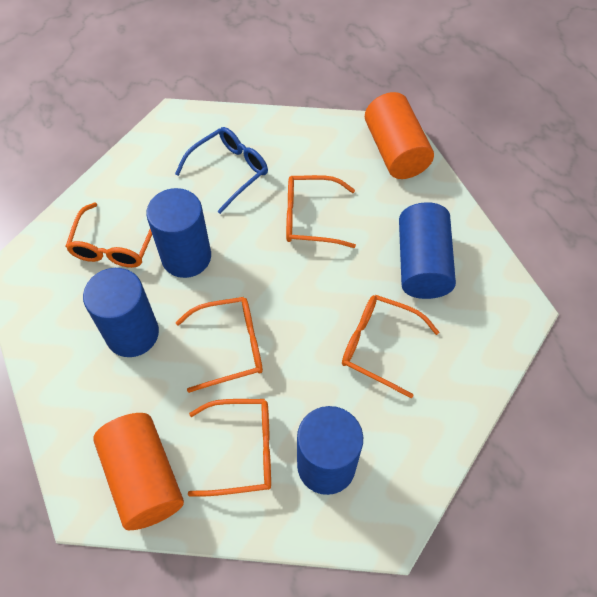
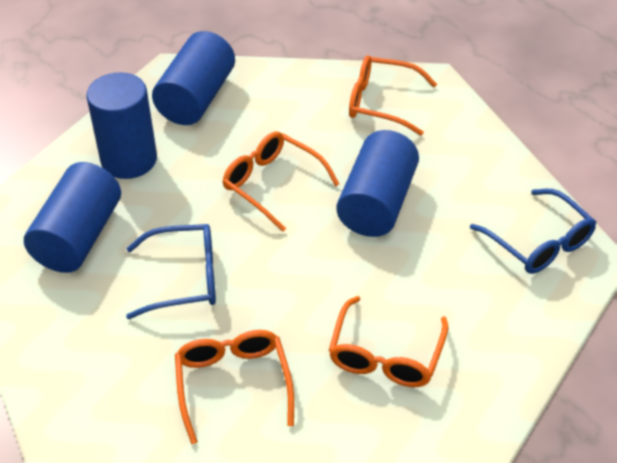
blue glasses: [175,127,268,214] = 1 -> [126,224,216,319] [470,189,596,274] = 2
orange cylinder: [93,413,184,530] [365,92,434,179] = 2 -> none = 0
orange glasses: [65,202,152,268] [176,297,263,393] [188,399,271,497] [286,175,356,248] [342,295,439,398] = 5 -> [175,330,294,445] [222,131,339,232] [329,296,448,387] [349,56,437,136] = 4

